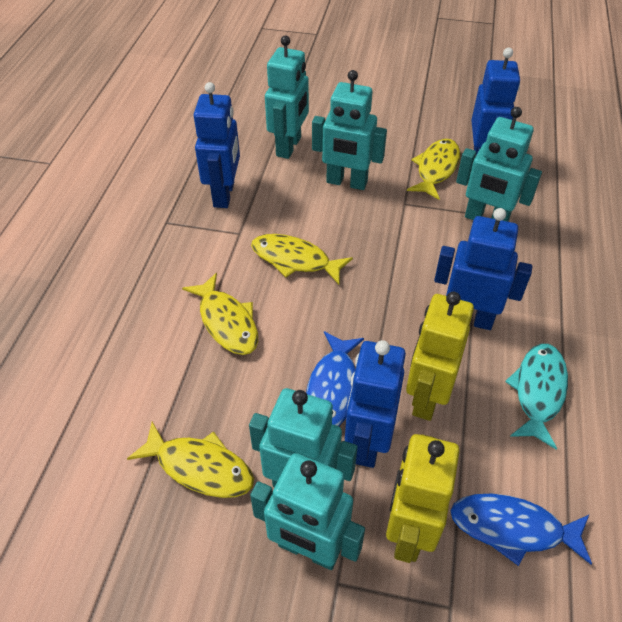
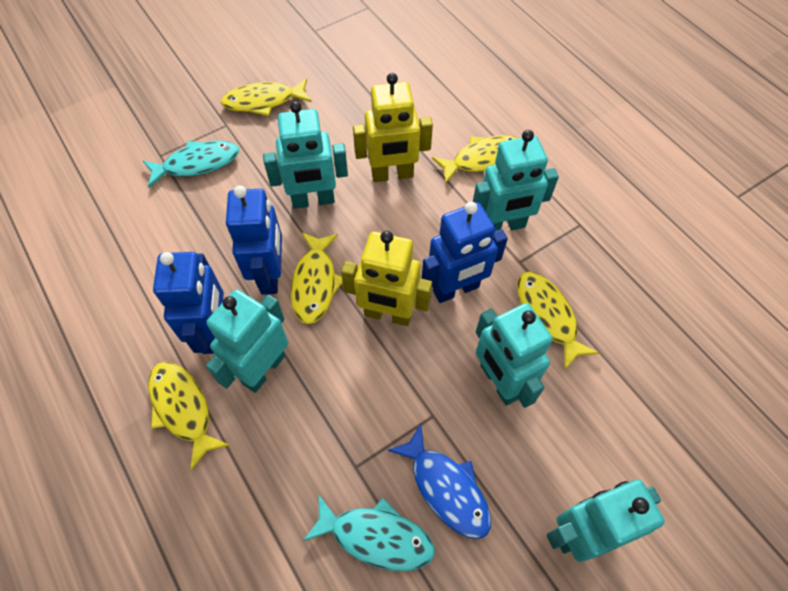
blue fish: [306,331,364,426] [451,494,592,566] = 2 -> [387,424,491,539] = 1
blue robot: [194,82,240,208] [345,340,406,468] [434,208,533,330] [471,48,520,155] = 4 -> [153,252,224,354] [226,186,282,295] [422,202,508,303] = 3
turquoise fish: [505,344,568,450] = 1 -> [143,141,239,188] [303,494,435,571] = 2
yellow fish: [127,422,254,498] [182,273,258,355] [251,234,353,284] [407,139,460,200] = 4 -> [148,361,230,470] [221,78,312,116] [291,232,343,324] [432,135,518,184] [517,271,599,370] = 5

